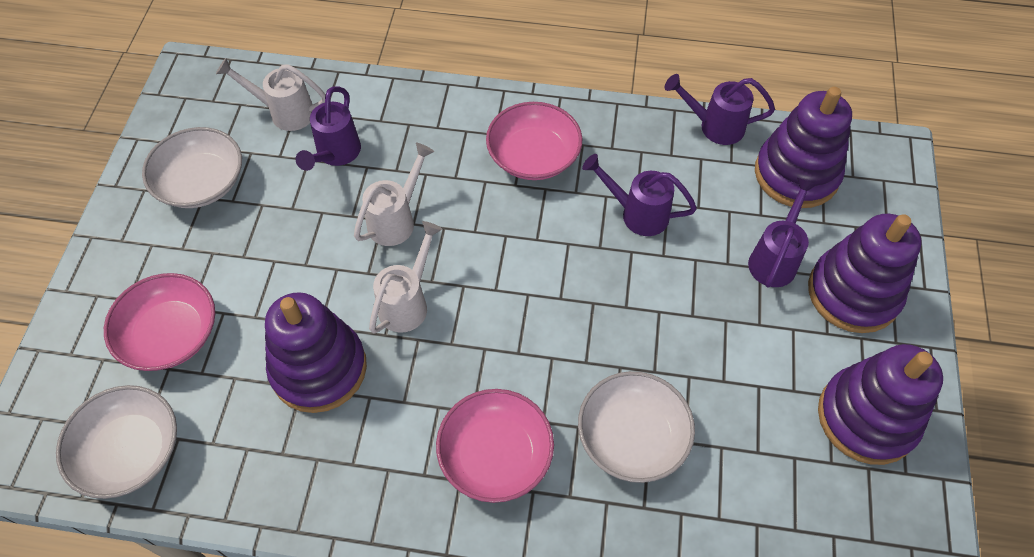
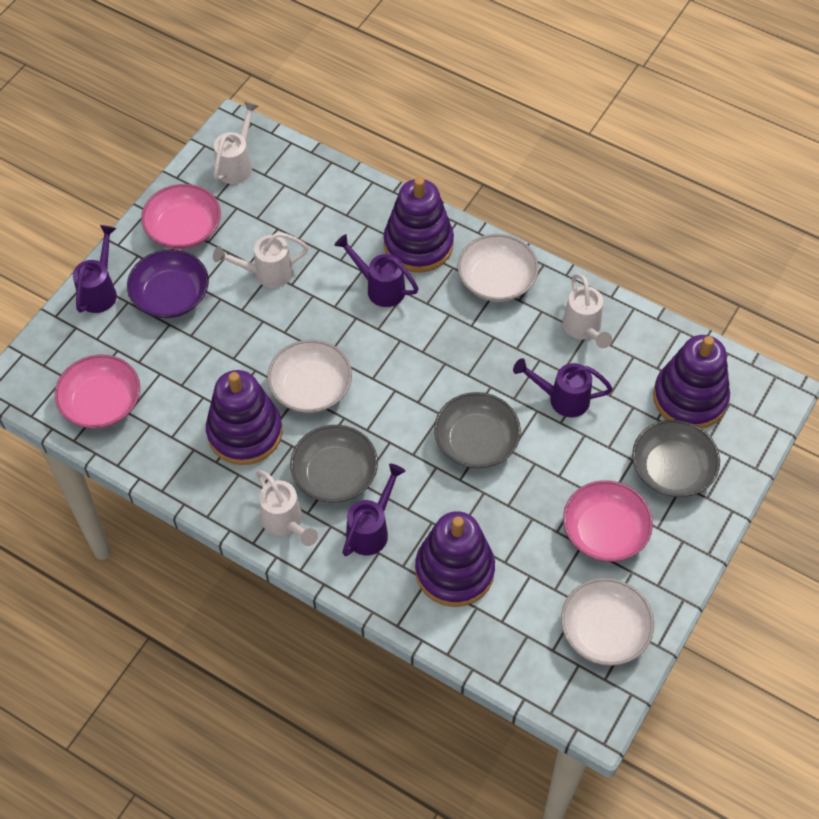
grey bowl: none = 0 -> [290,425,378,503] [434,392,521,468] [632,420,720,497] = 3
purple bowl: none = 0 -> [127,249,209,318] = 1
white watering can: [216,58,326,131] [354,143,434,246] [369,221,442,333] = 3 -> [213,232,308,288] [214,101,258,184] [256,470,318,546] [562,274,612,348] = 4

